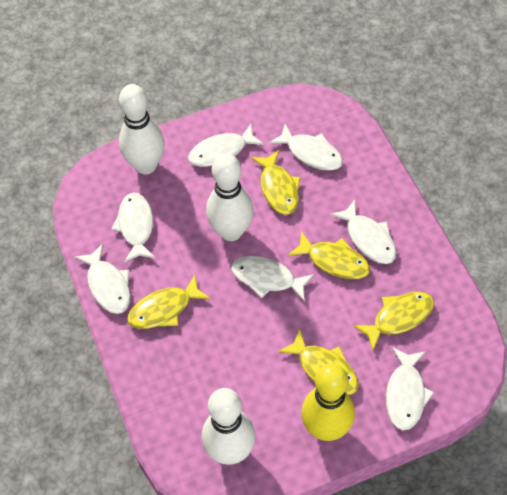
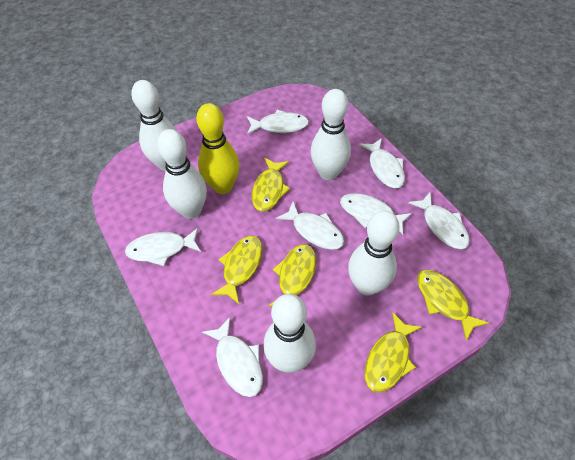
white bowling pin: [119,84,164,174] [202,388,256,465] [206,153,253,241] = 3 -> [131,80,177,171] [157,129,207,219] [264,294,316,373] [310,89,351,180] [348,210,400,296] = 5

